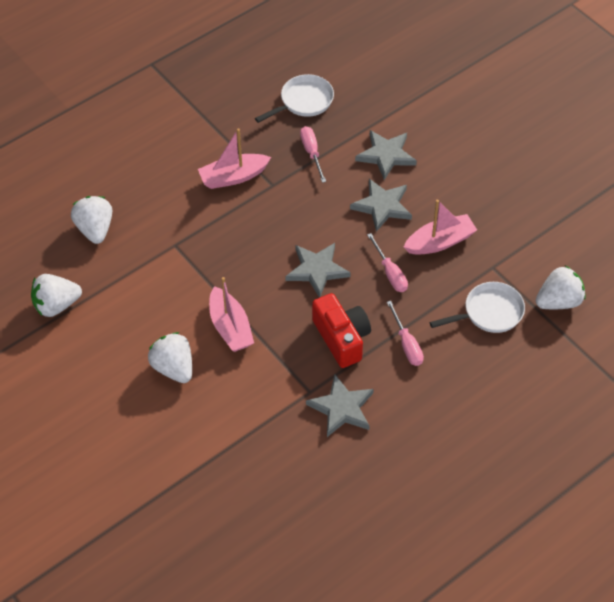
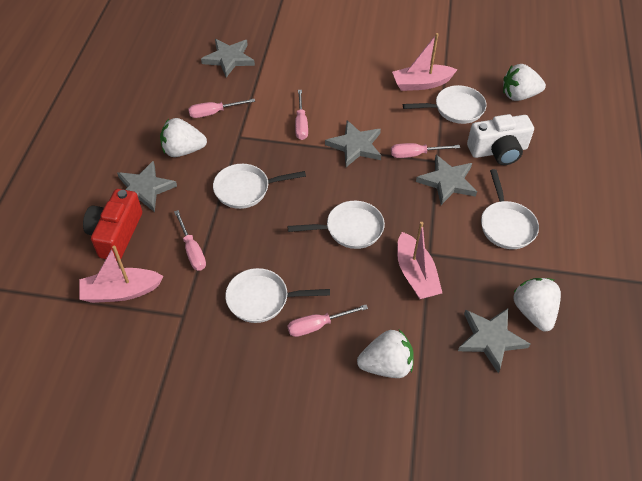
grey star: [285,243,351,298] [306,375,374,437] [350,179,412,232] [355,130,417,180] = 4 -> [117,161,177,212] [201,39,255,77] [325,120,381,167] [416,155,477,205] [458,308,530,373] = 5
pink screwdriver: [300,126,326,183] [367,233,408,292] [387,301,424,366] = 3 -> [174,210,206,271] [188,99,255,118] [288,305,368,337] [295,90,308,140] [391,143,460,158] = 5
white camera: none = 0 -> [467,114,534,165] = 1
white pan: [255,74,334,123] [430,282,525,333] = 2 -> [213,164,306,209] [225,268,330,323] [287,201,385,249] [403,85,487,124] [481,169,539,249] = 5

